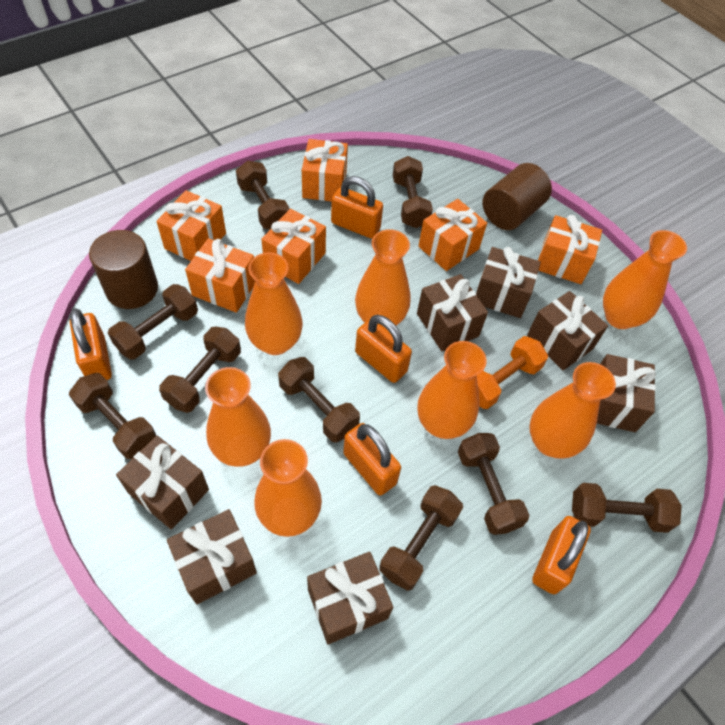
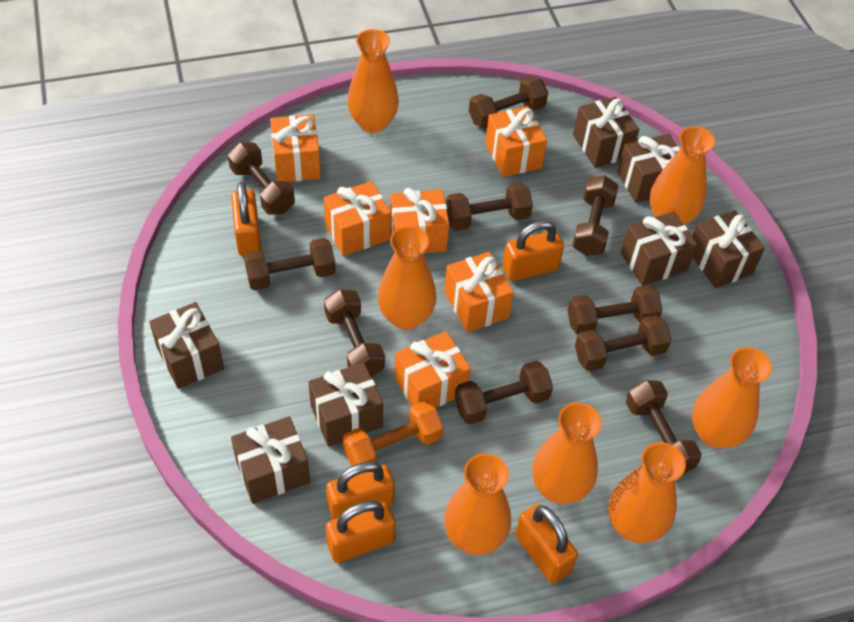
brown cylinder: [89,230,158,309] [482,163,552,230] = 2 -> none = 0
brown dumbbell: [69,373,156,459] [108,284,198,359] [159,326,241,413] [236,161,289,229] [278,357,360,443] [379,485,463,591] [393,156,433,228] [458,433,529,535] [572,483,682,533] = 9 -> [228,142,295,215] [244,238,336,290] [324,289,385,377] [446,183,533,231] [454,361,553,425] [469,76,548,128] [567,285,662,334] [572,175,619,256] [575,315,672,371] [626,380,702,474] = 10

